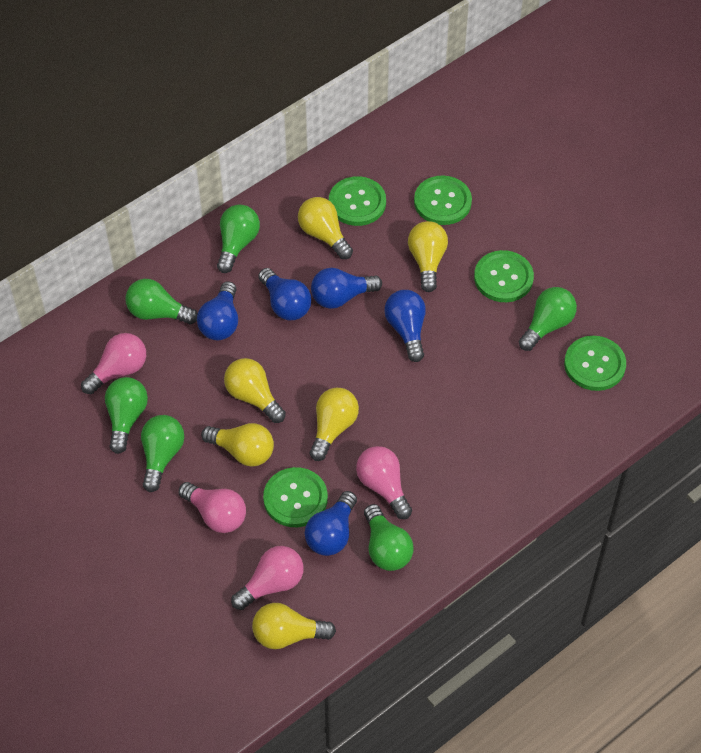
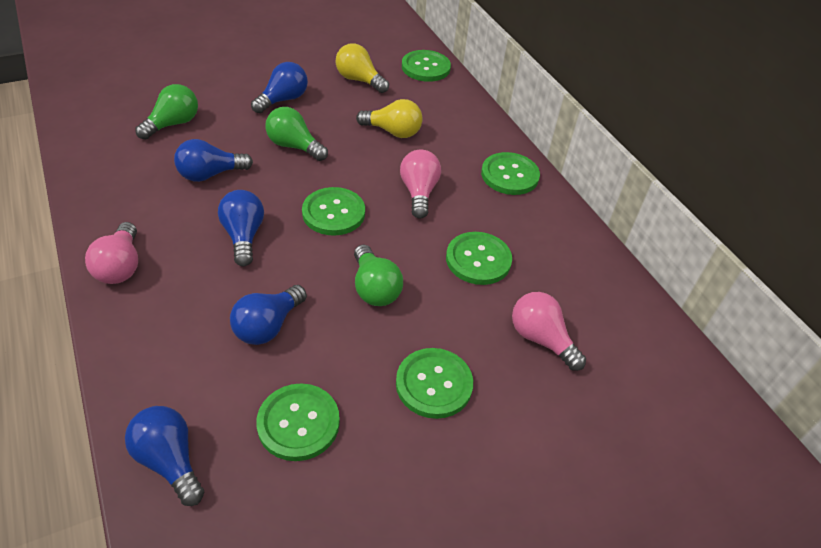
green button: [263,467,328,527] [329,176,386,226] [414,176,472,225] [474,250,534,302] [564,336,626,391] = 5 -> [256,383,340,461] [302,187,365,235] [396,348,473,419] [402,50,451,82] [446,232,512,285] [481,152,540,195] = 6
green light bulb: [105,377,148,454] [125,279,198,324] [141,415,184,492] [217,205,260,273] [364,504,414,571] [519,287,577,351] = 6 -> [135,84,198,140] [265,107,328,161] [354,245,403,306] = 3
pink light bulb: [81,333,146,394] [178,482,246,533] [231,546,304,610] [356,446,412,519] = 4 -> [85,222,138,284] [400,149,441,219] [512,292,586,371] = 3
yellow light bulb: [201,423,274,467] [224,358,286,423] [252,603,336,649] [298,197,353,259] [310,388,359,461] [408,221,448,292] = 6 -> [336,43,389,93] [356,99,423,138] = 2

